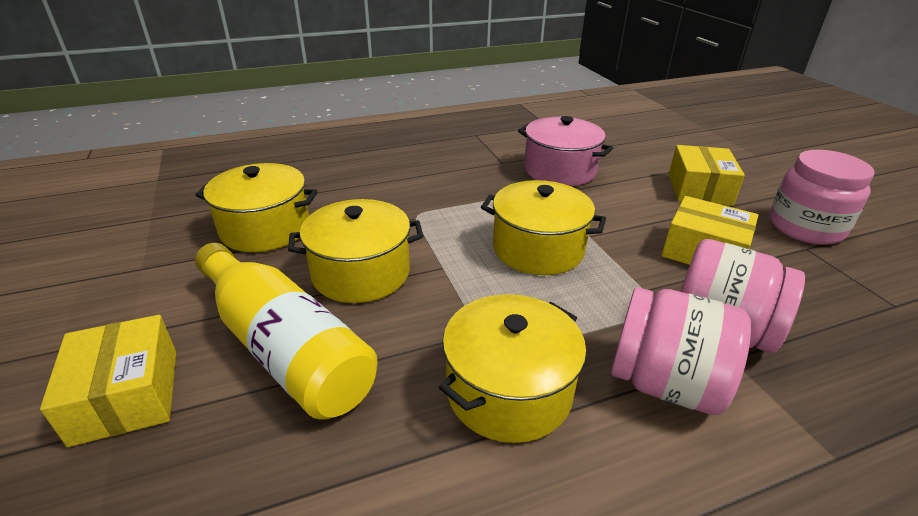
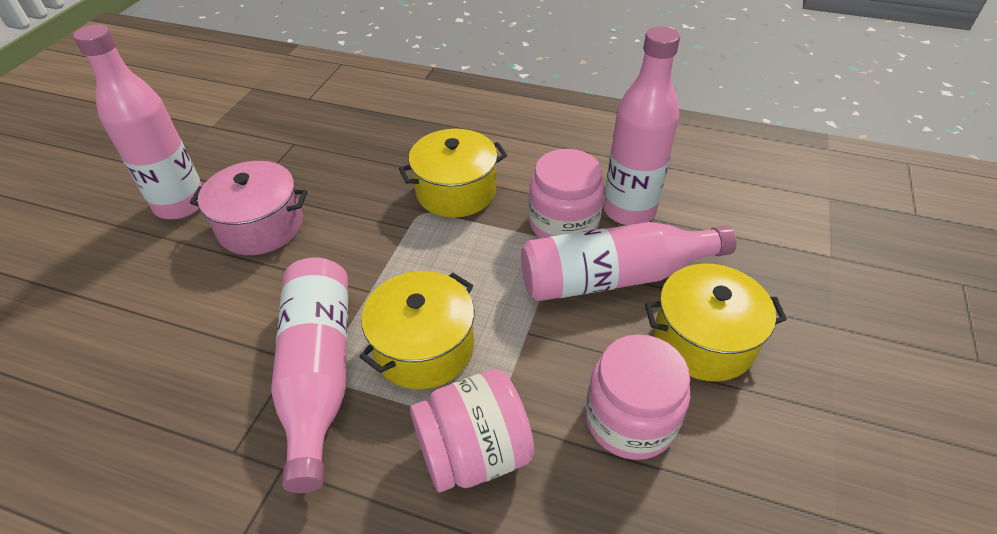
pink bottle: none = 0 -> [73,24,202,219] [271,257,348,493] [521,222,737,301] [603,26,680,225] = 4
yellow bottle: [195,243,378,420] = 1 -> none = 0
yellow box: [40,315,176,447] [662,196,758,265] [669,145,745,206] = 3 -> none = 0
yellow pot: [195,163,318,252] [288,199,423,303] [439,294,586,443] [481,180,606,275] = 4 -> [359,271,474,389] [399,129,507,218] [645,264,787,382] = 3

